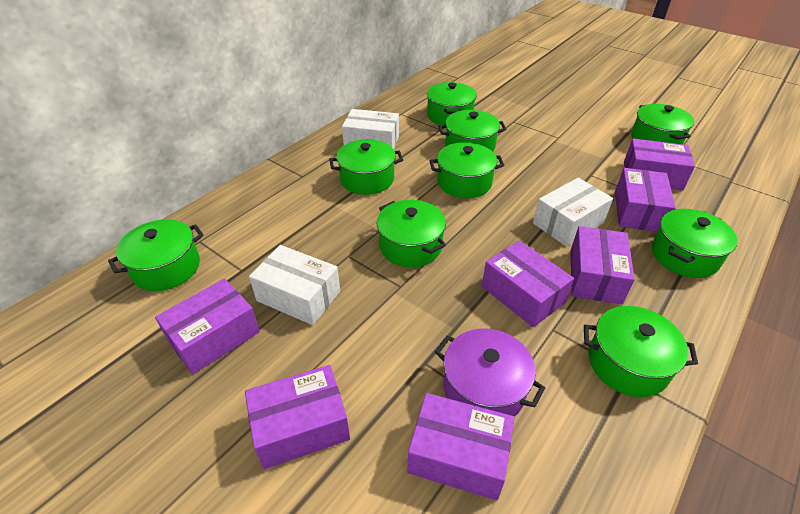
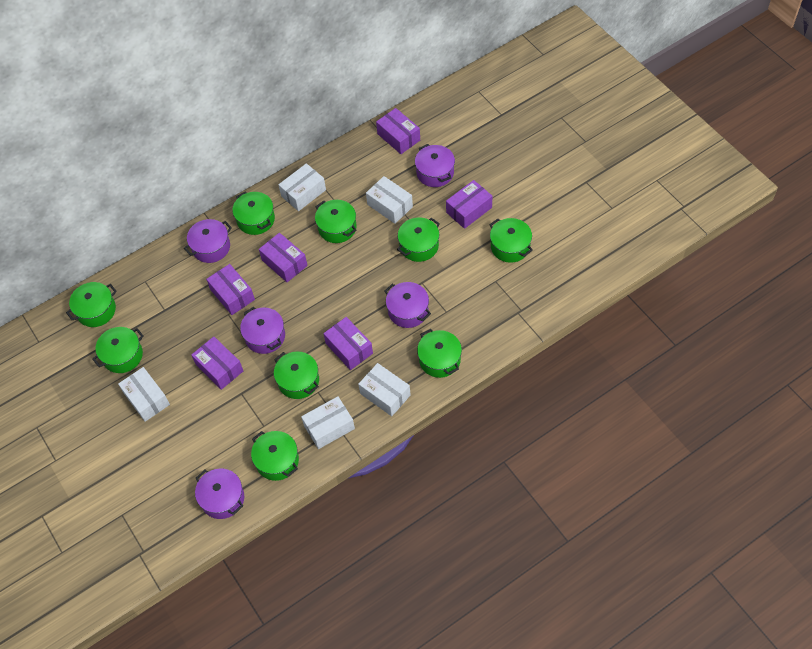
purple box: [155,278,260,374] [245,365,350,469] [408,393,515,500] [482,240,574,327] [570,226,635,304] [615,168,676,232] [624,138,695,191] = 7 -> [191,337,243,390] [206,264,255,315] [259,233,308,282] [323,317,373,370] [376,108,420,154] [446,180,492,229] = 6
purple pot: [435,328,545,417] = 1 -> [184,219,232,263] [195,468,244,519] [240,307,285,354] [385,282,431,328] [415,144,455,187] = 5
white box: [249,245,340,325] [342,109,399,149] [533,178,613,246] = 3 -> [118,367,170,422] [278,163,326,211] [301,396,355,449] [358,363,411,416] [366,176,413,224] = 5

